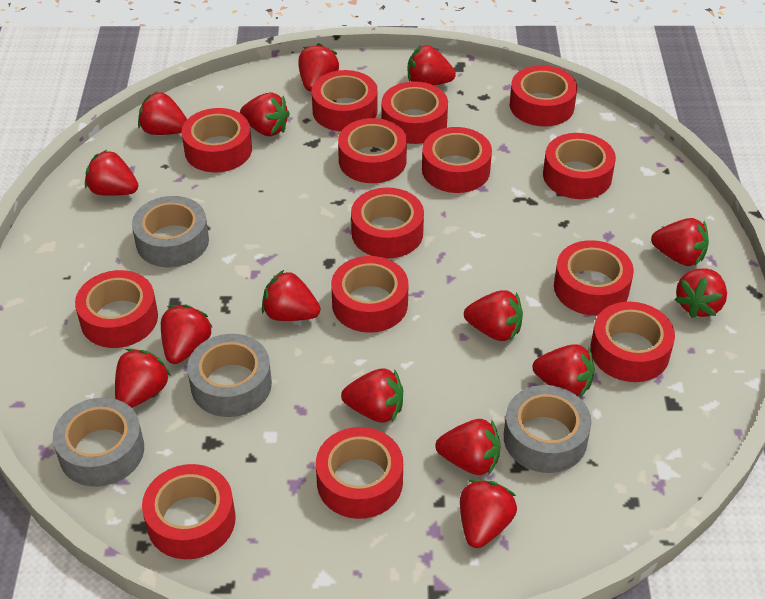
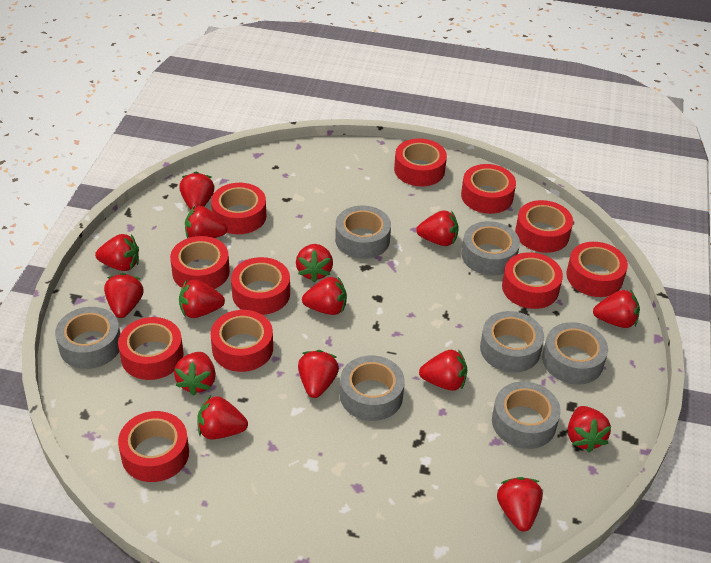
grey tape: [53,398,144,487] [132,196,209,267] [187,334,272,417] [504,385,591,473] = 4 -> [55,307,120,369] [335,206,391,259] [340,355,405,421] [461,221,520,275] [480,311,544,373] [492,381,561,449] [542,322,608,385] = 7
red tape: [75,270,158,348] [142,464,236,559] [182,108,252,172] [312,70,378,131] [316,427,403,519] [331,256,408,333] [338,118,407,183] [351,188,424,258] [382,81,448,144] [422,127,492,193] [510,65,577,127] [543,133,616,199] [554,240,634,316] [590,302,675,382] = 14 -> [118,317,183,380] [118,411,189,482] [170,236,230,289] [211,183,266,234] [211,310,273,372] [231,257,290,315] [394,139,447,186] [461,164,516,214] [502,252,563,309] [515,200,573,253] [566,242,628,297] = 11

